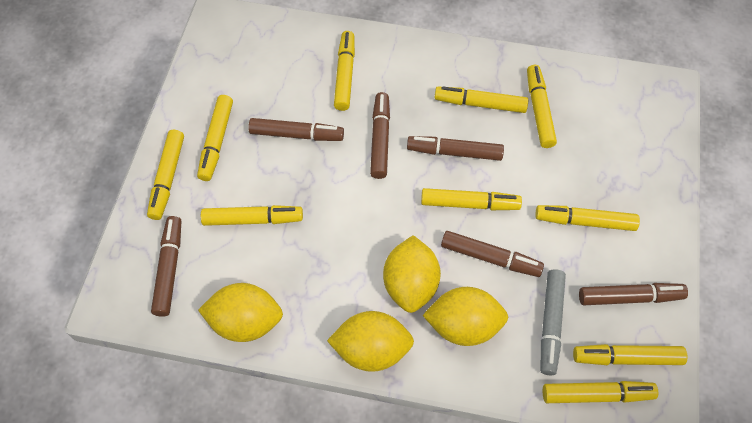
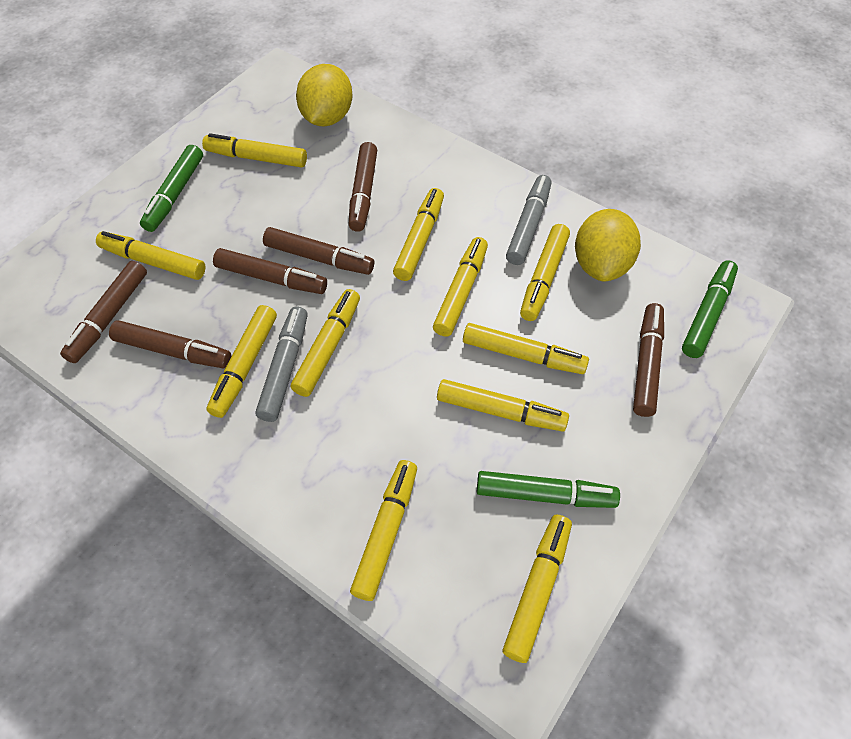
green marker: none = 0 -> [140,145,203,232] [477,471,620,508] [682,260,738,358] = 3
grey marker: [540,269,566,375] = 1 -> [255,307,308,422] [506,175,552,265] = 2
yellow lemon: [198,283,283,342] [327,311,414,372] [383,235,441,313] [422,287,508,346] = 4 -> [296,64,352,126] [575,209,641,282] = 2
yellow marker: [147,130,184,220] [197,95,233,181] [201,205,303,226] [334,31,355,111] [421,188,522,210] [434,86,528,113] [527,65,557,148] [535,205,640,231] [543,381,658,403] [573,344,688,365] = 10 -> [96,231,206,280] [202,133,307,167] [206,305,277,418] [291,289,360,397] [350,460,417,601] [393,188,444,281] [433,237,488,337] [437,379,569,432] [463,323,589,374] [503,515,572,663] [520,224,570,321] = 11

